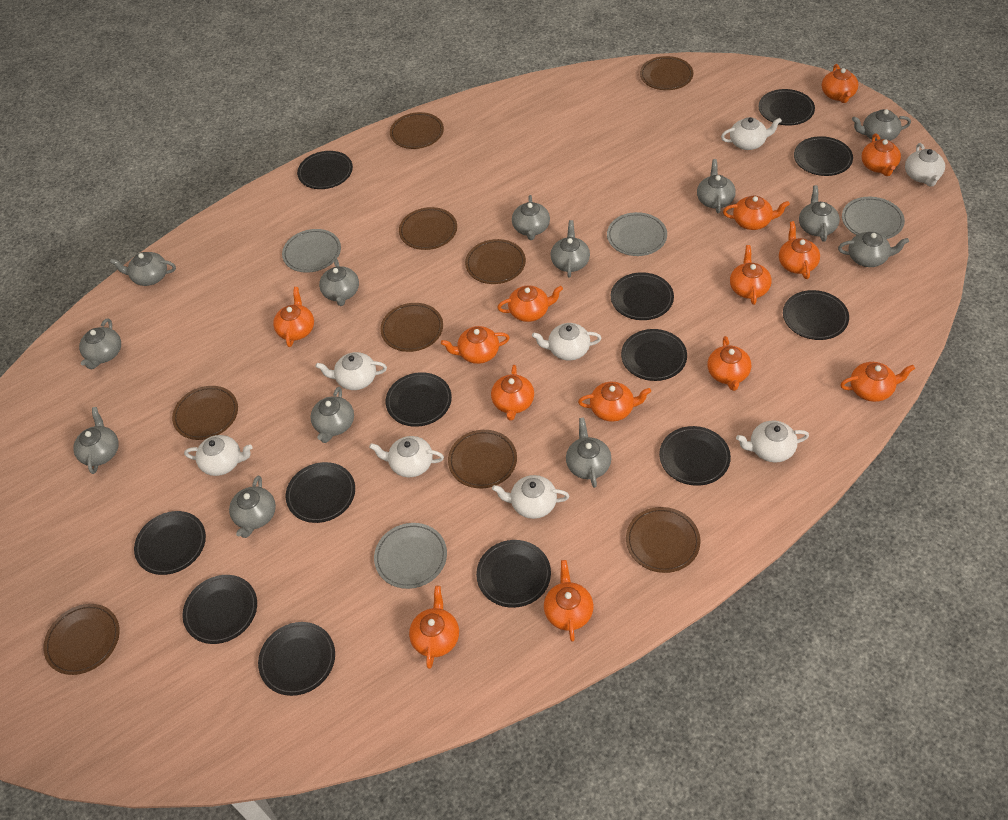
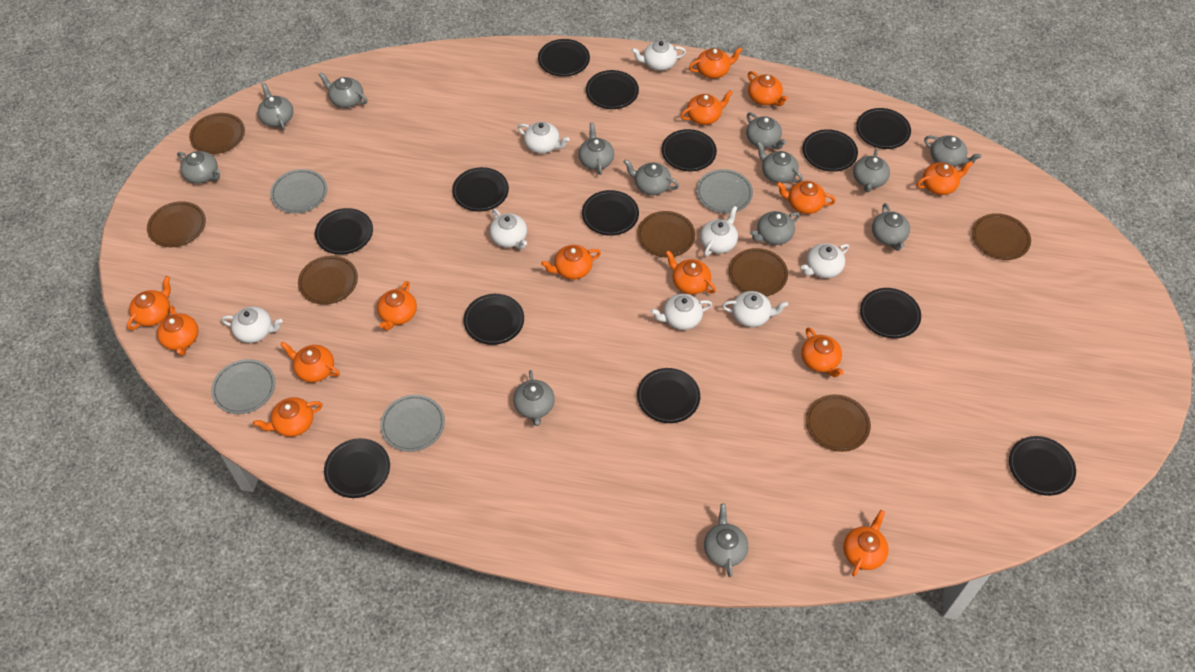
brown plate: [43,604,120,675] [172,386,238,440] [380,303,443,352] [390,112,444,149] [399,207,457,250] [448,430,517,488] [465,239,526,284] [626,507,701,573] [640,56,693,90] = 9 -> [147,201,206,247] [189,113,245,154] [298,256,358,305] [637,211,695,257] [729,248,788,296] [806,395,871,452] [972,213,1031,260] = 7

